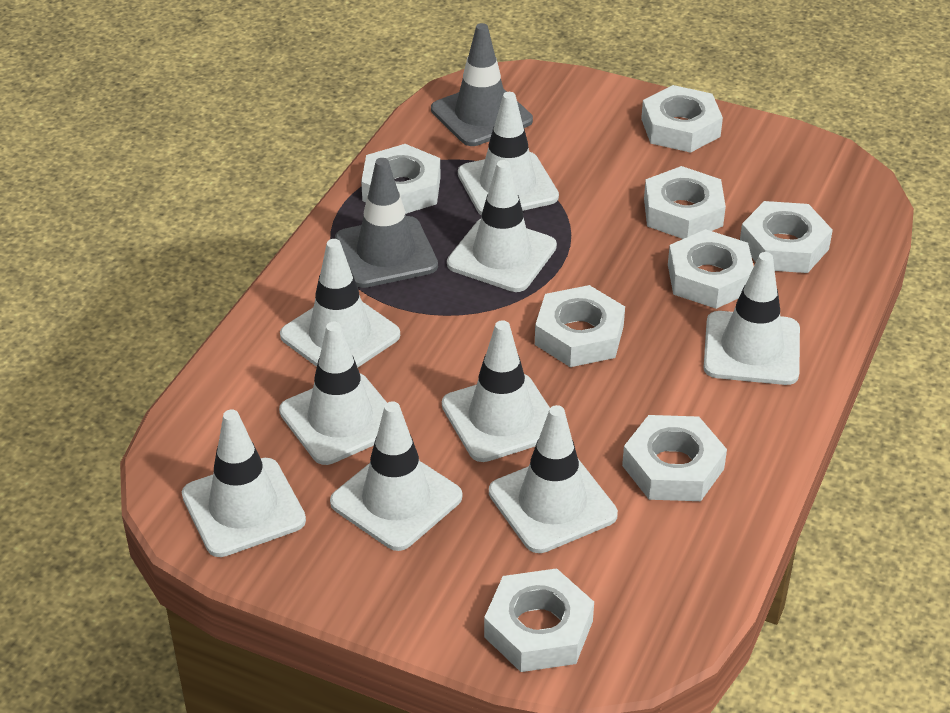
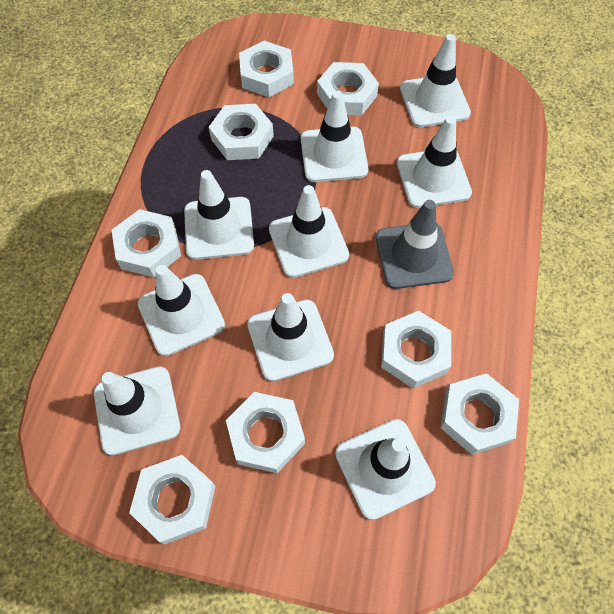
grey traffic cone: [335,158,438,288] [431,23,533,146] = 2 -> [376,200,454,289] = 1

